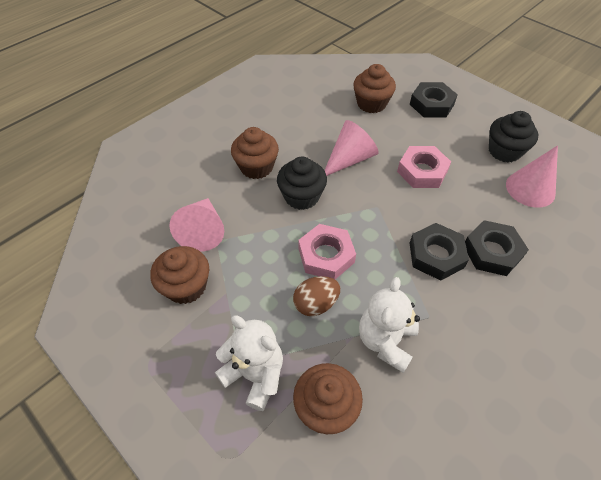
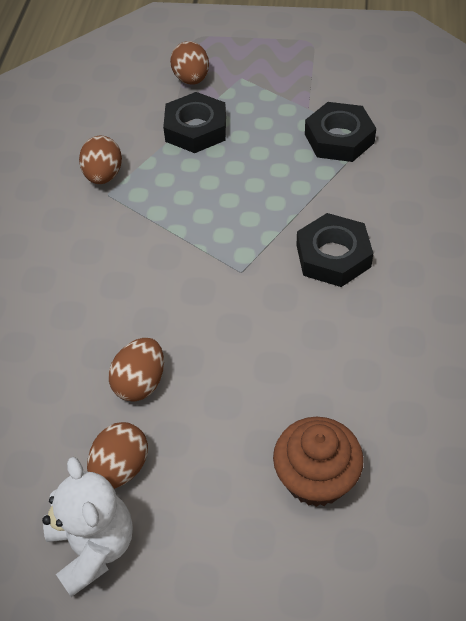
black cupcake: [277,157,327,210] [489,111,538,162] = 2 -> none = 0
brown cupcake: [150,246,209,304] [231,127,279,179] [293,363,363,434] [353,64,396,113] = 4 -> [273,417,364,507] = 1
brown egg: [293,276,340,316] = 1 -> [79,136,122,184] [87,422,148,489] [109,338,164,401] [170,41,209,85] = 4
pink cone: [169,198,224,252] [324,120,379,176] [506,145,558,208] = 3 -> none = 0
pink nut: [299,224,356,279] [397,146,451,188] = 2 -> none = 0
white teddy bear: [215,315,283,411] [359,277,420,373] = 2 -> [42,457,133,597] = 1

